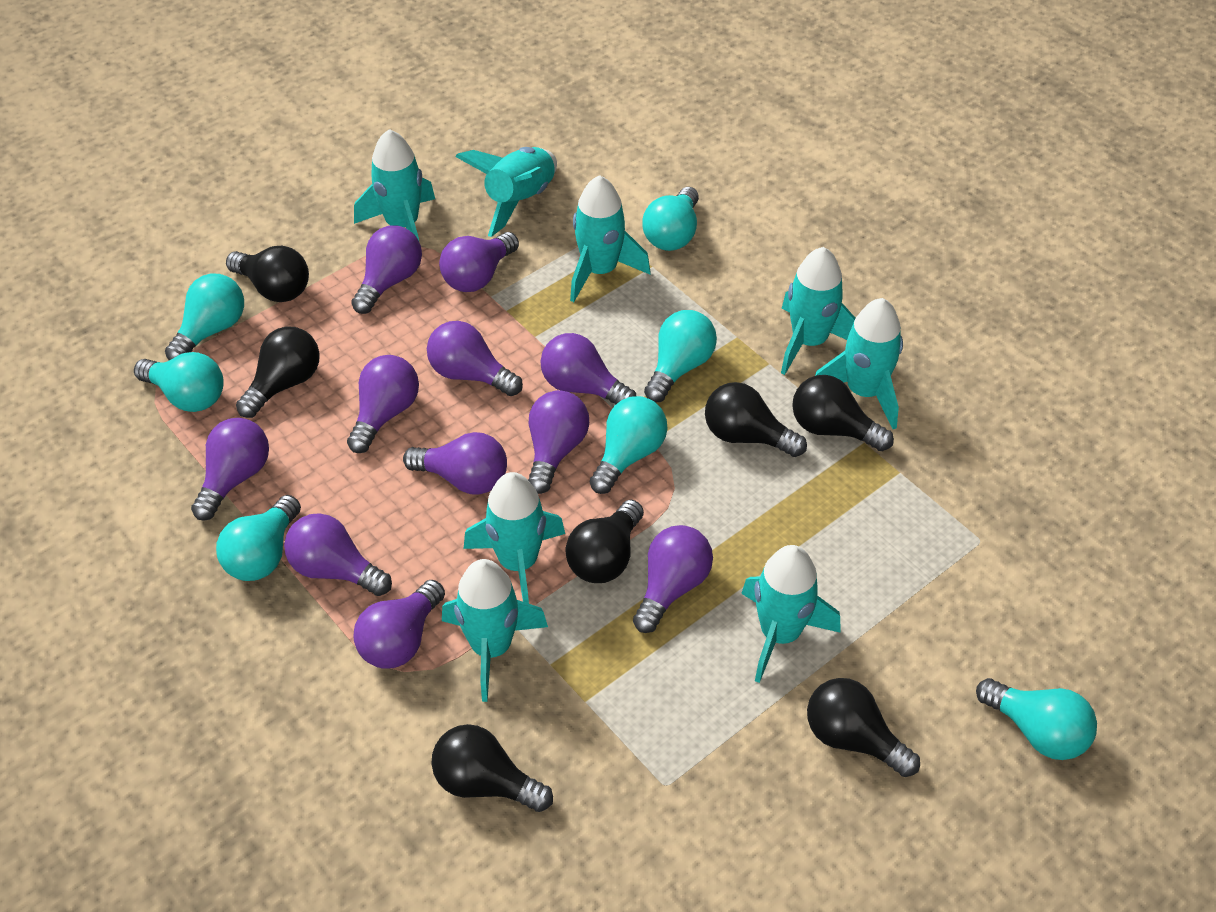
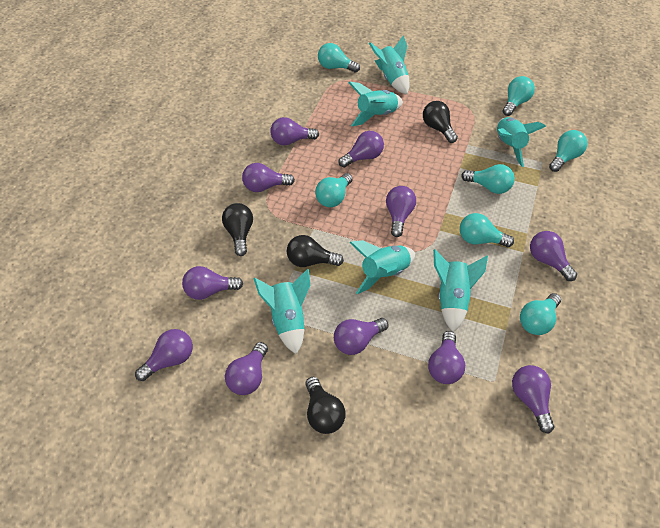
black light bulb: [226,246,309,302] [236,326,320,418] [431,724,553,812] [566,500,644,583] [705,382,807,457] [792,375,894,451] [807,678,920,777] = 7 -> [222,203,253,256] [287,235,344,267] [305,377,346,434] [423,101,458,143] = 4
turquoise rocket: [354,129,435,240] [442,559,548,702] [455,147,557,237] [464,472,565,604] [570,175,650,302] [741,545,841,683] [781,247,855,375] [815,298,903,429] = 8 -> [253,269,310,354] [349,82,403,126] [350,240,415,294] [369,35,410,94] [433,249,488,332] [497,117,546,167] = 6

